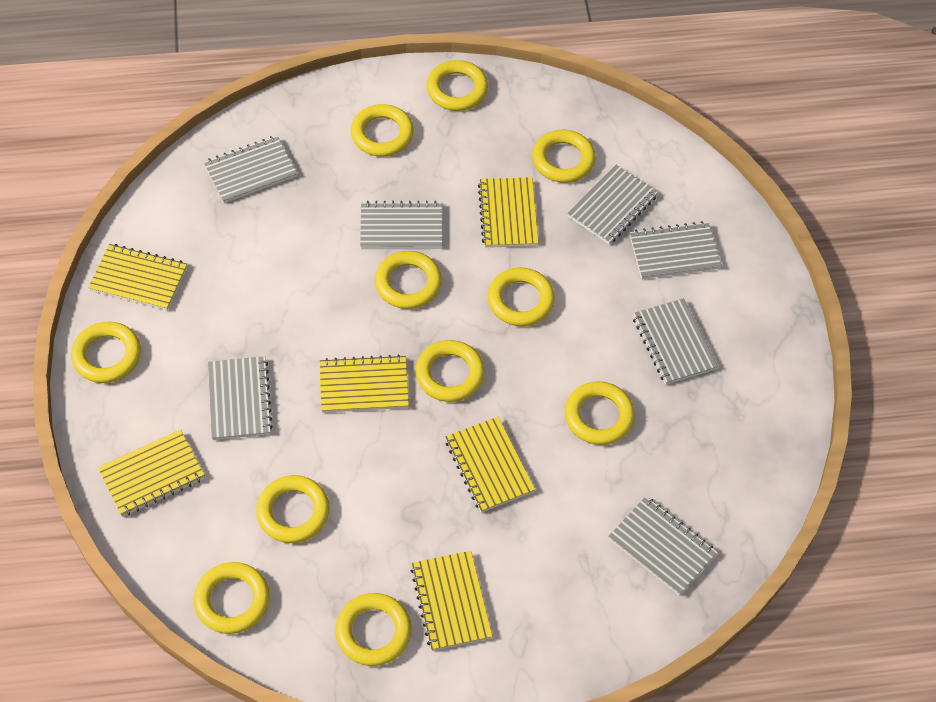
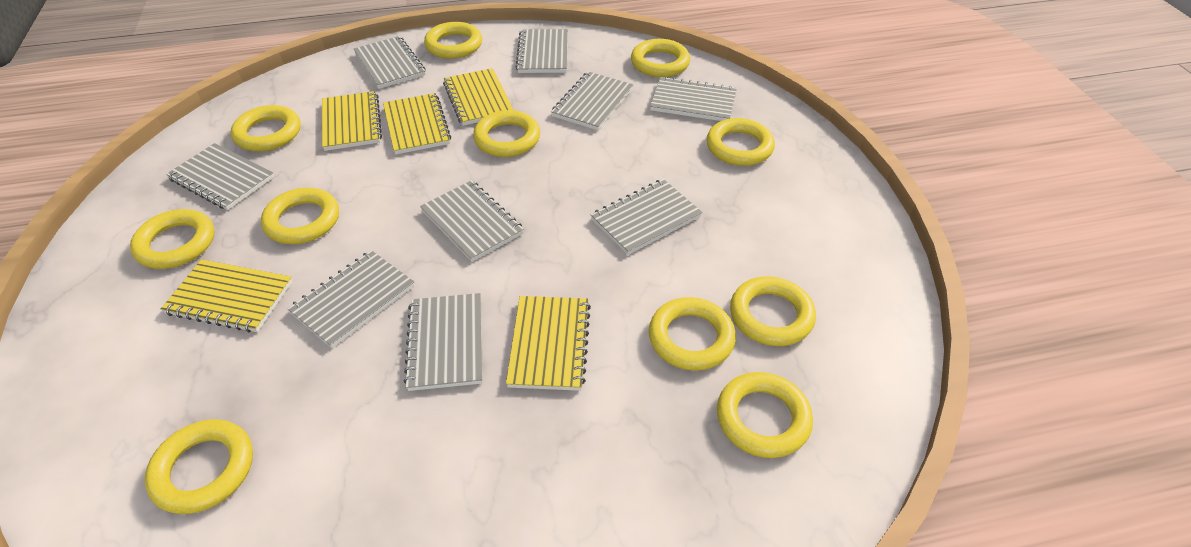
grey notebook: [203,136,298,203] [208,356,273,440] [360,201,443,249] [567,165,658,244] [608,496,717,596] [630,221,722,279] [633,298,718,385] = 7 -> [166,143,274,210] [287,250,415,348] [354,36,426,89] [404,293,483,391] [420,180,524,262] [516,29,568,73] [551,71,633,130] [591,179,702,255] [650,76,737,121] = 9
yellow notebook: [88,244,187,310] [98,430,205,517] [320,354,409,413] [410,551,493,651] [445,417,535,513] [478,177,539,248] = 6 -> [161,259,292,332] [322,91,382,151] [383,93,451,155] [443,68,514,126] [506,296,591,391] = 5

